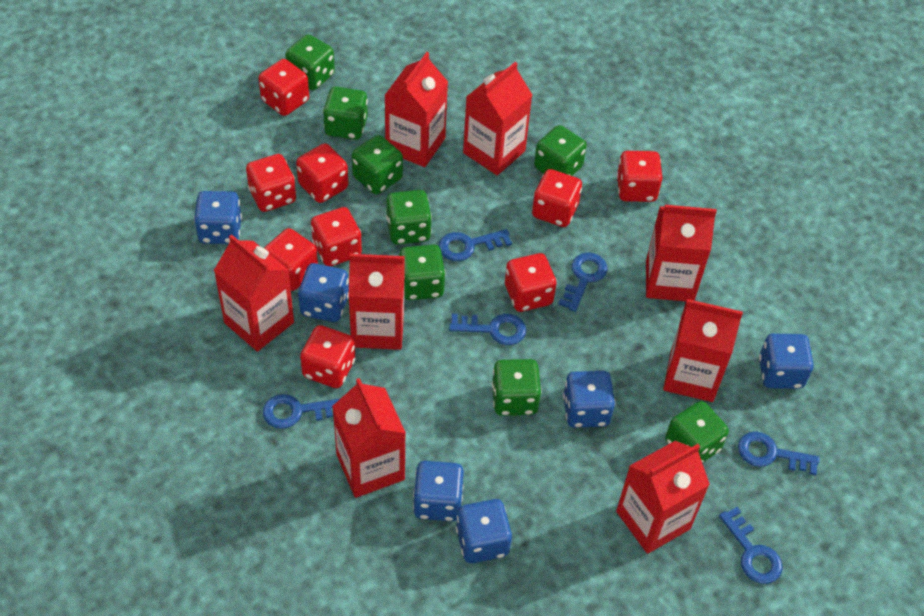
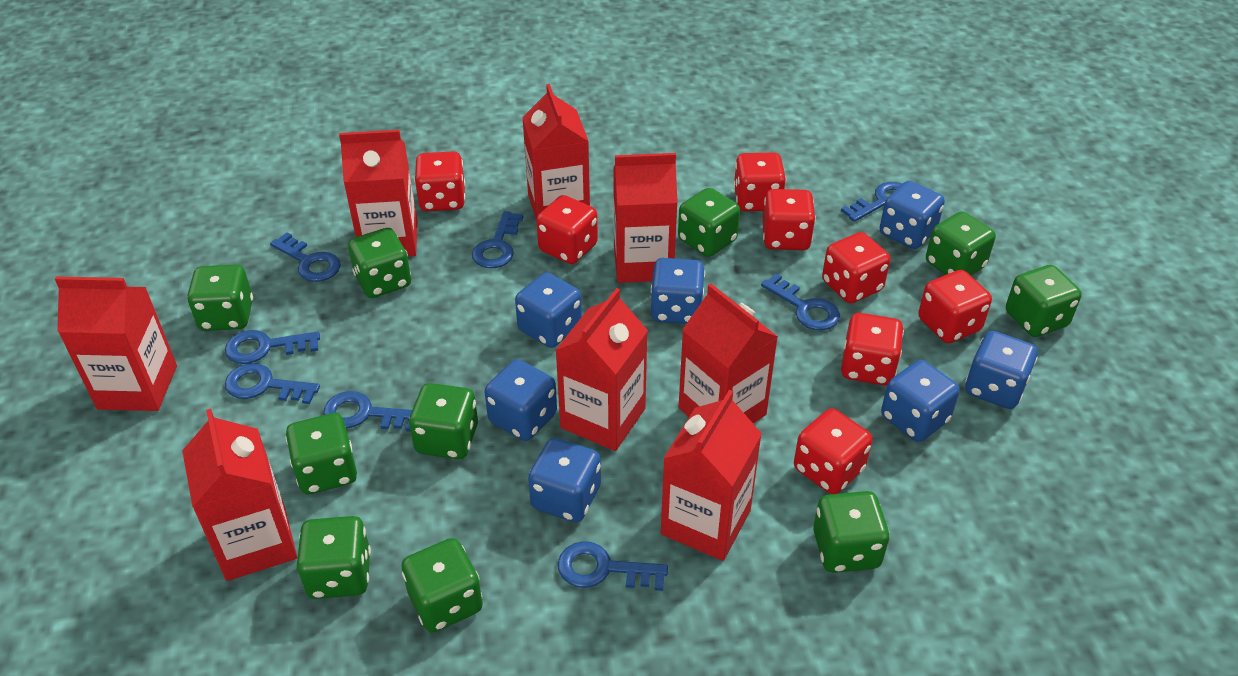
blue dice: [194,191,242,244] [298,263,349,322] [413,461,464,521] [456,499,512,563] [563,371,615,428] [759,334,814,389] = 6 -> [485,359,557,441] [515,273,582,348] [528,438,601,522] [651,258,705,324] [880,181,945,249] [881,360,960,442] [965,331,1038,409] = 7
blue key: [263,394,340,429] [439,229,512,261] [449,314,526,345] [558,253,608,312] [719,507,782,584] [738,432,820,475] = 6 -> [225,330,320,364] [225,363,320,404] [270,232,341,282] [323,391,412,432] [472,211,523,268] [558,541,668,591] [761,273,840,330] [841,182,903,222] = 8
green dice: [285,34,335,90] [323,87,368,140] [352,135,403,194] [386,190,432,245] [399,245,446,300] [492,359,542,416] [534,125,587,176] [665,401,729,463] = 8 -> [187,264,253,331] [286,413,357,495] [297,516,371,599] [348,228,411,298] [401,538,483,632] [409,383,478,459] [678,188,740,257] [813,491,890,573] [926,211,996,276] [1006,265,1082,337] = 10
red dice: [246,154,296,212] [259,59,309,116] [264,228,318,291] [296,143,348,203] [300,325,355,388] [311,207,362,266] [505,253,556,312] [532,169,582,227] [617,151,662,202] = 9 -> [414,151,465,211] [536,195,598,264] [734,152,786,211] [763,189,816,250] [794,408,873,494] [822,232,890,303] [841,313,904,386] [918,270,992,343] = 8

